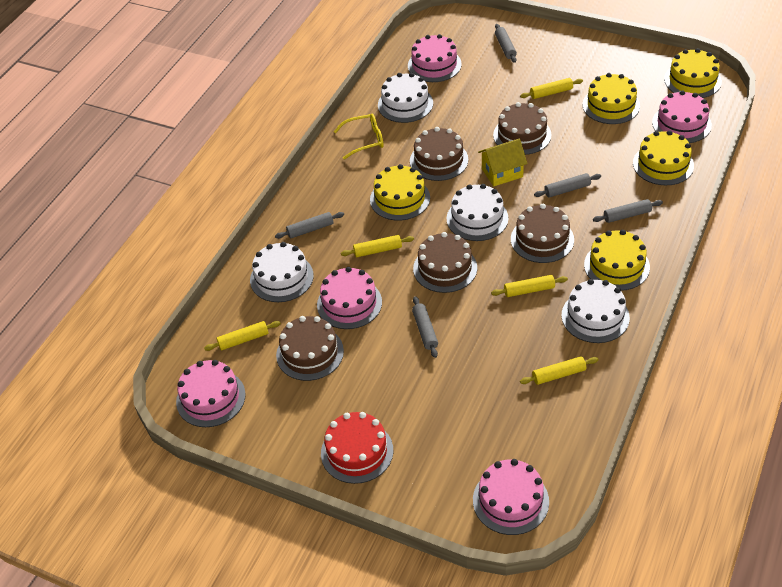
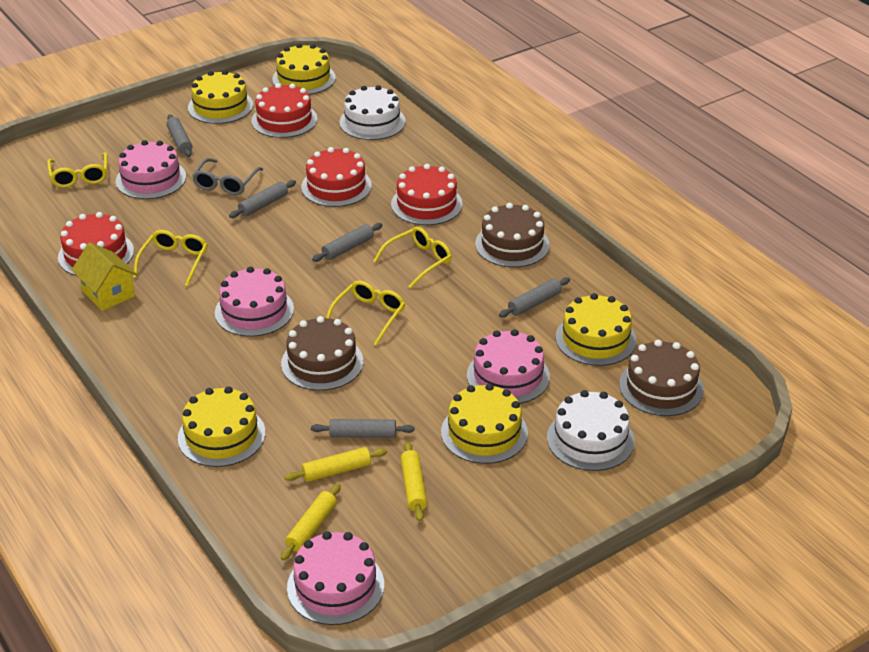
brown cake: [276,316,344,381] [410,127,468,181] [413,232,477,293] [493,102,551,155] [511,204,574,263] = 5 -> [281,316,363,391] [475,203,550,267] [619,340,704,416] = 3
grey glasses: none = 0 -> [192,158,263,195] = 1
pink cake: [176,360,245,427] [317,267,382,329] [408,34,462,82] [473,459,549,535] [652,90,712,143] = 5 -> [116,140,186,199] [215,267,294,337] [287,531,384,625] [467,329,550,404] = 4
red cake: [321,412,393,484] = 1 -> [58,212,134,276] [251,83,318,138] [301,147,372,207] [391,164,463,225] = 4
white cake: [250,242,314,302] [378,73,433,123] [447,184,509,241] [562,279,630,343] = 4 -> [339,85,406,140] [547,390,635,471] = 2
yellow glasses: [334,114,384,160] = 1 -> [47,152,107,188] [133,230,208,287] [326,281,406,346] [373,227,452,288] = 4
yellow rolling pin: [204,321,281,351] [341,235,414,257] [491,275,568,297] [520,78,583,99] [520,356,599,385] = 5 -> [281,483,341,560] [285,447,387,482] [401,441,427,522] = 3

